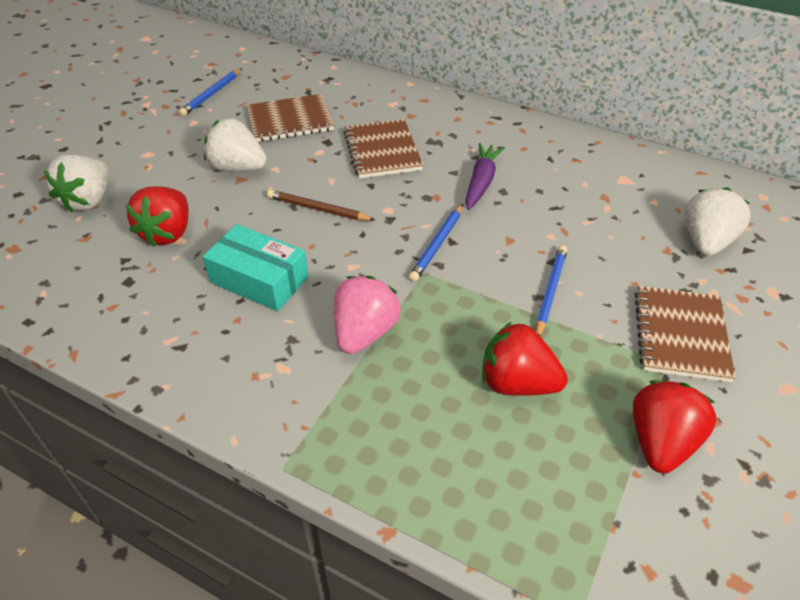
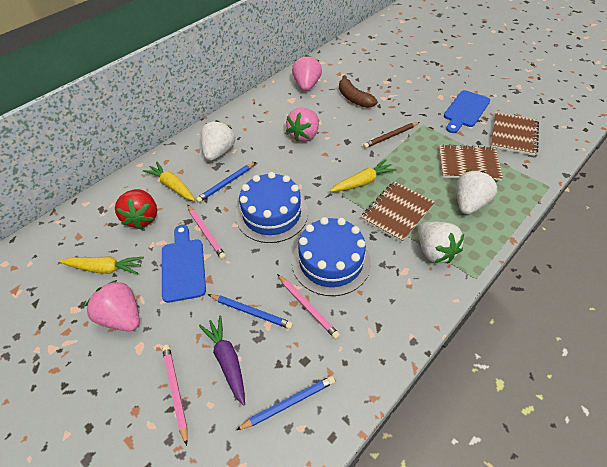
blue cake: none = 0 -> [236,172,308,243] [292,217,371,296] = 2
blue cutting board: none = 0 -> [162,225,206,303] [444,90,490,133] = 2
brown banana: none = 0 -> [339,75,378,108] = 1
pink pencil: none = 0 -> [162,345,188,446] [187,205,226,259] [277,274,340,339] = 3
pink strawberry: [334,276,400,354] = 1 -> [85,280,140,331] [286,108,319,142] [292,55,322,91] = 3
red strawberry: [126,187,188,247] [482,322,568,396] [633,380,717,473] = 3 -> [115,189,157,229] = 1
turquoise box: [203,224,308,311] = 1 -> none = 0
yellow carrot: none = 0 -> [59,256,144,275] [143,162,195,201] [330,159,397,192] = 3

